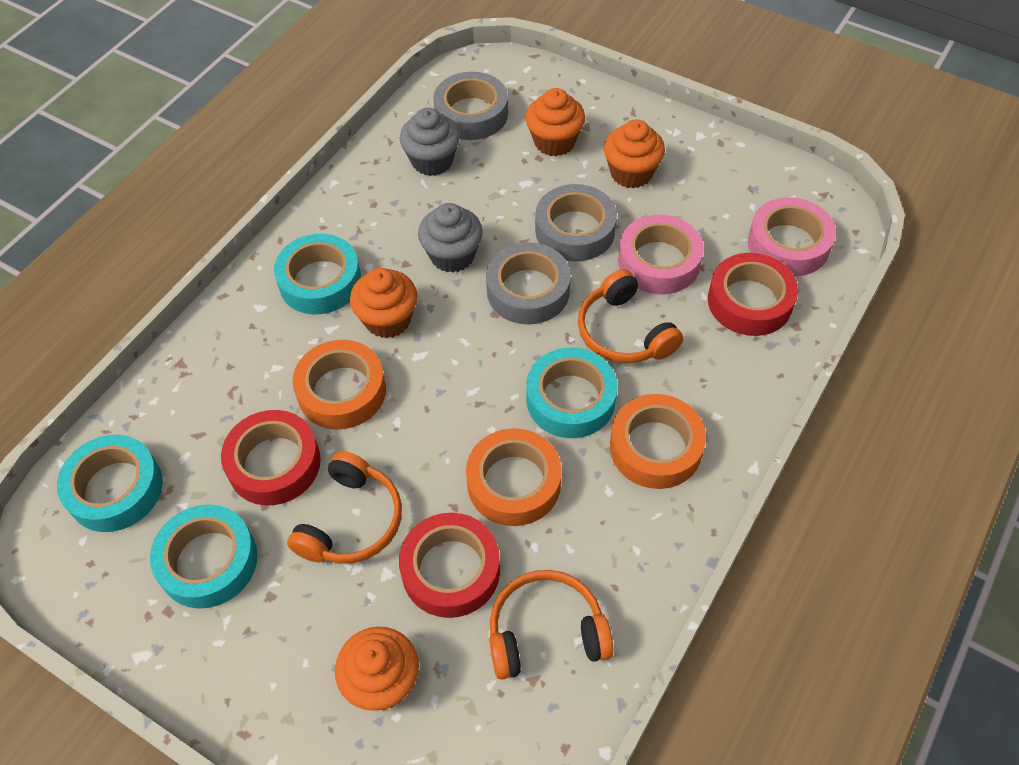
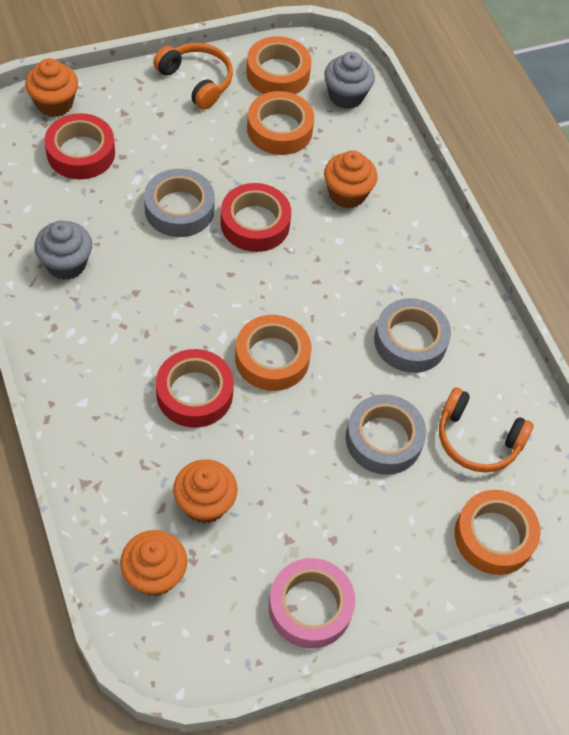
orange headphones: [287,451,402,564] [489,570,613,680] [578,269,683,363] = 3 -> [153,43,233,110] [439,387,533,472] = 2
orange tape: [293,340,386,429] [466,428,562,526] [610,394,706,489] = 3 -> [235,315,311,391] [246,36,311,94] [247,91,314,155] [455,490,541,575] = 4
pink tape: [618,215,704,294] [748,197,836,276] = 2 -> [269,558,355,648] = 1
turquoise tape: [57,435,163,532] [150,505,257,609] [274,234,361,314] [526,348,617,438] = 4 -> none = 0

